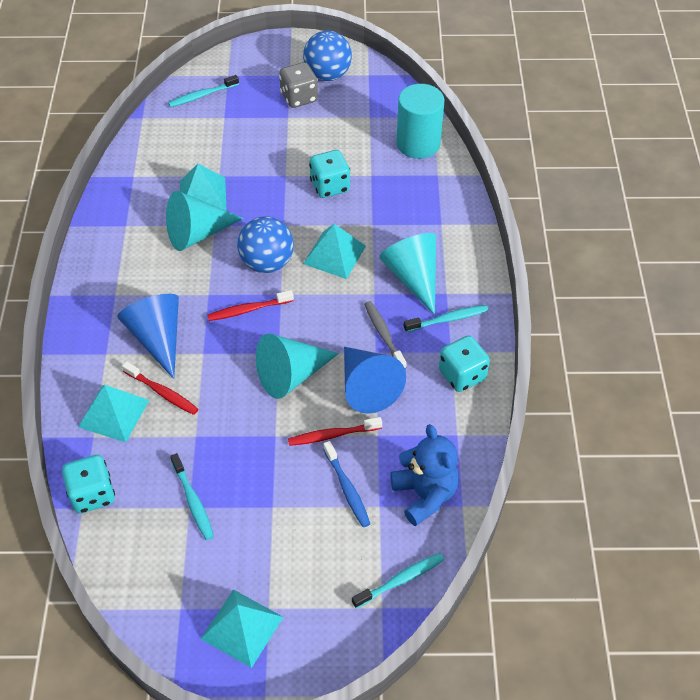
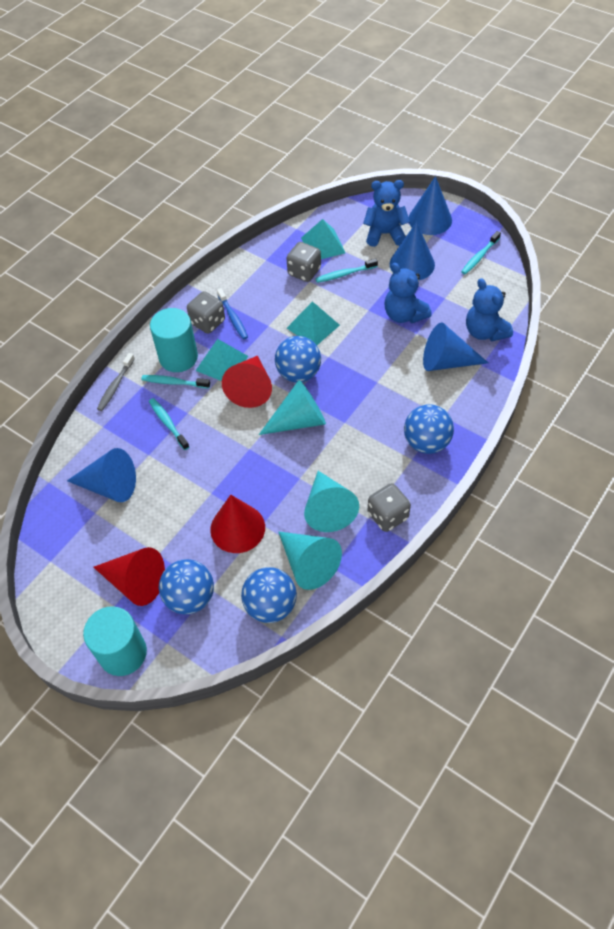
blue ball: [237,217,294,273] [303,31,352,81] = 2 -> [159,559,214,615] [241,567,297,623] [275,336,321,383] [404,404,454,454] = 4
blue cone: [117,294,179,379] [344,347,406,413] = 2 -> [67,448,136,502] [390,222,435,280] [409,176,452,235] [423,322,488,371] = 4
blue teddy bear: [390,424,459,526] = 1 -> [363,180,410,247] [385,263,432,323] [466,278,513,341] = 3
grey dice: [279,62,318,108] = 1 -> [187,291,225,334] [287,242,321,282] [367,483,411,532] = 3
red cone: none = 0 -> [93,547,165,606] [210,495,265,553] [222,355,272,408] = 3
red toothbrush: [122,361,198,415] [207,290,294,321] [288,417,382,446] = 3 -> none = 0
turquoise cylinder: [396,84,444,159] = 1 -> [83,606,147,676] [150,308,198,372] = 2
turquoise dice: [62,455,115,513] [309,150,350,198] [439,335,490,392] = 3 -> none = 0
turquoise pyramid: [78,385,149,442] [180,164,227,211] [201,589,284,668] [303,224,366,279] = 4 -> [195,339,248,381] [287,301,340,345] [301,219,345,259] = 3

